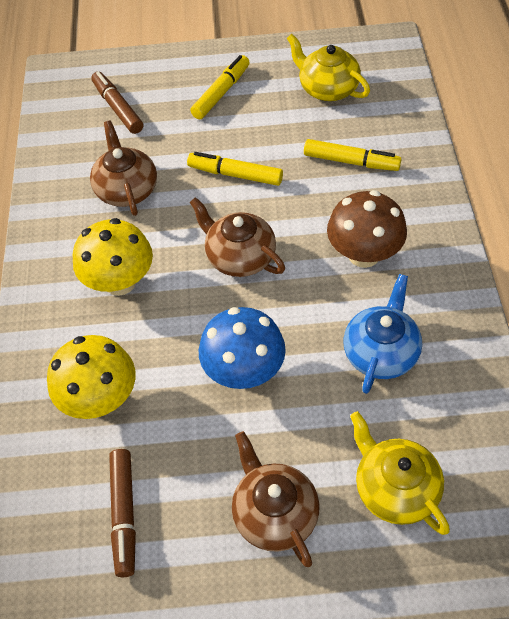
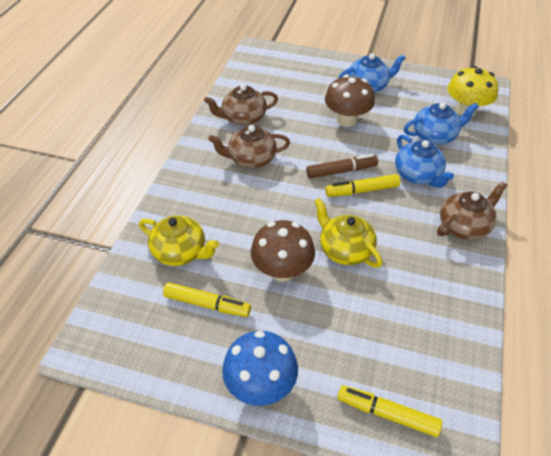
blue teapot: [343,274,422,394] = 1 -> [338,53,406,93] [395,135,454,188] [404,102,479,145] = 3
brown marker: [91,71,143,134] [109,449,136,577] = 2 -> [306,154,378,179] = 1
brown mushroom: [327,190,407,268] = 1 -> [251,220,315,282] [325,75,375,127] = 2
yellow mushroom: [47,335,135,419] [73,218,153,296] = 2 -> [448,66,498,117] = 1

